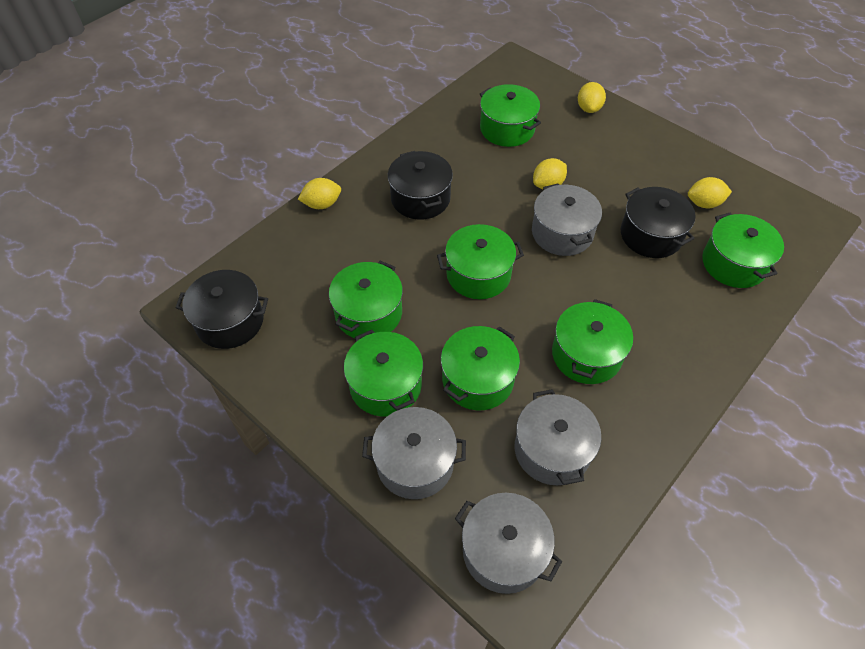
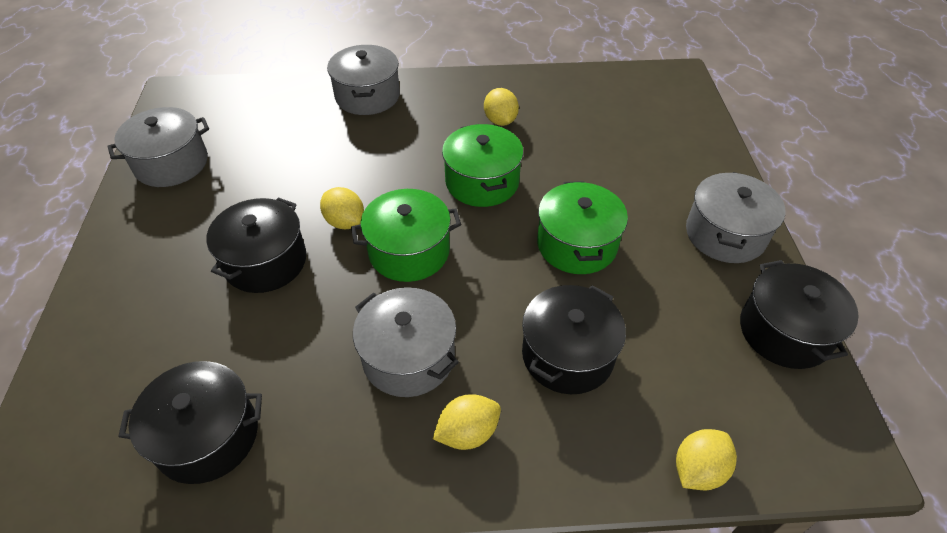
black pot: [176,270,268,349] [388,151,453,220] [621,187,696,258] = 3 -> [118,361,262,484] [206,197,306,293] [522,285,626,394] [740,260,859,369] = 4
green pot: [329,261,403,338] [344,330,423,416] [437,224,524,299] [441,326,520,410] [480,84,541,147] [552,299,633,384] [702,213,784,288] = 7 -> [351,189,461,282] [442,124,523,207] [537,181,628,274] = 3

